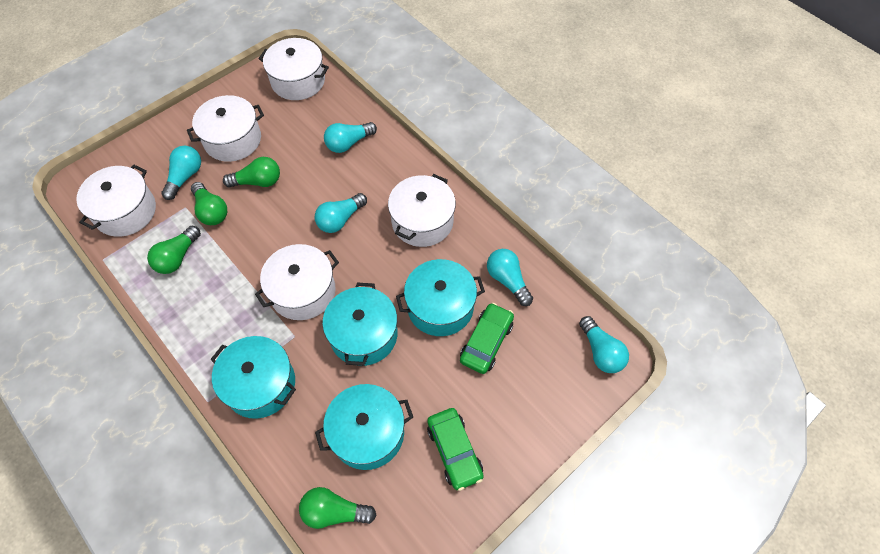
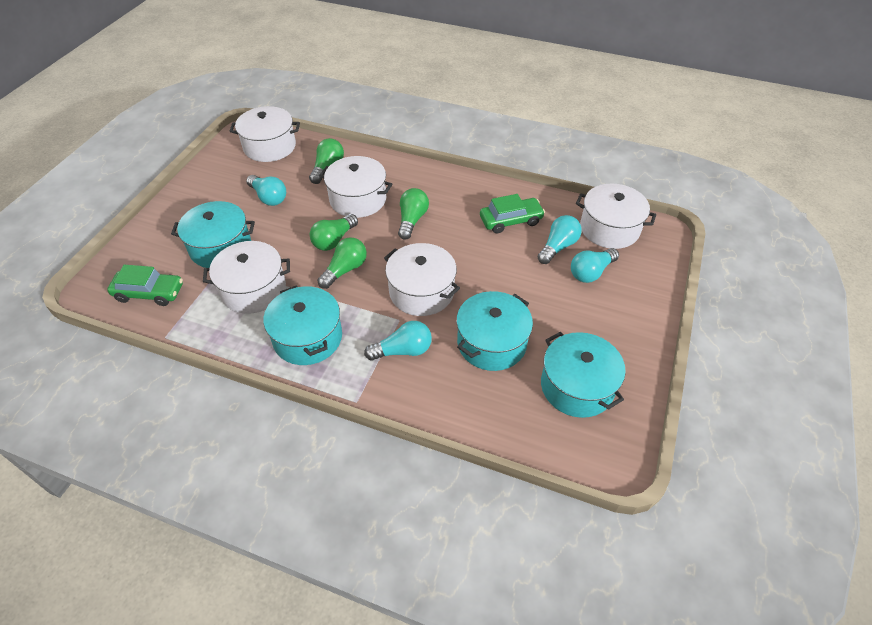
turquoise light bulb: [161,146,201,200] [315,193,367,233] [324,122,377,153] [487,249,533,306] [579,316,629,373] = 5 -> [246,175,286,206] [364,321,432,361] [538,215,582,264] [571,248,619,283] = 4

